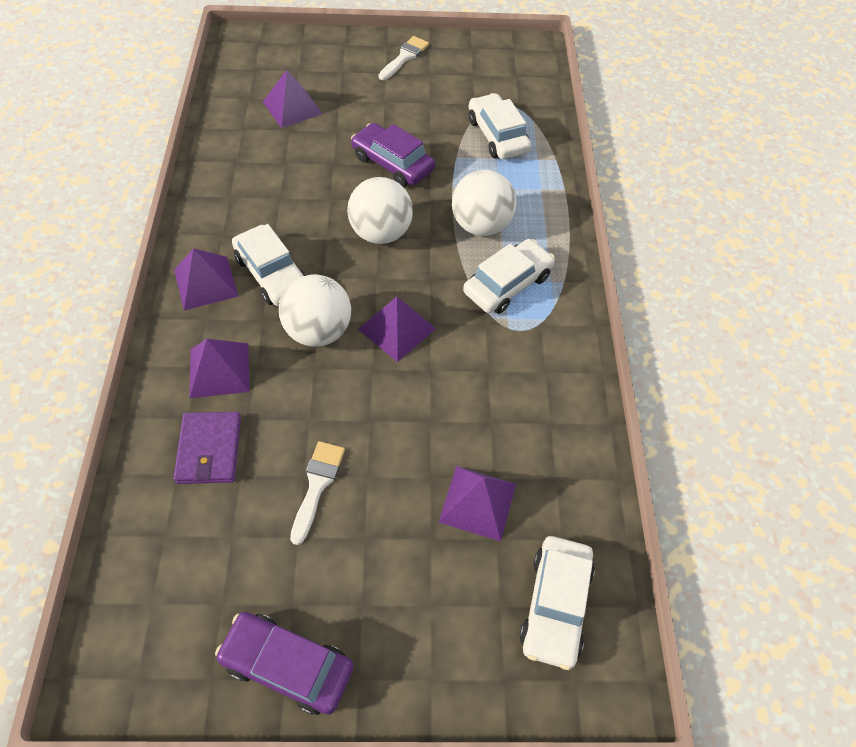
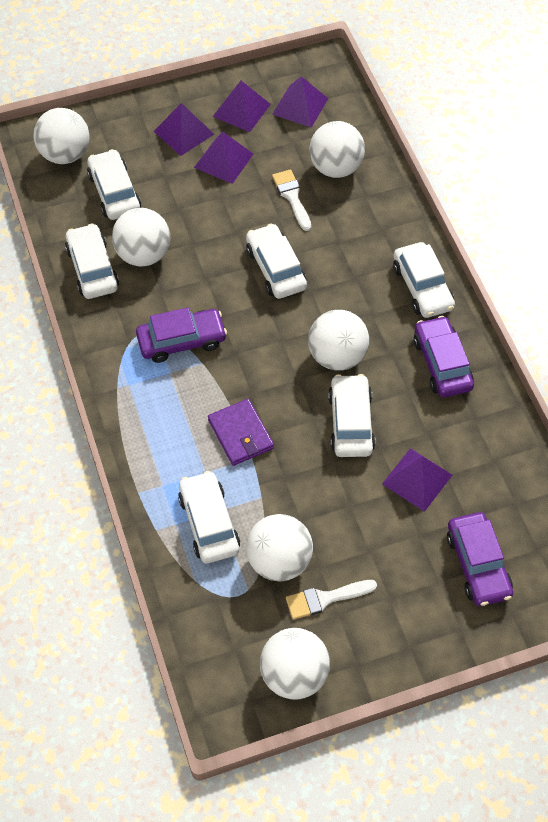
purple car: [215,612,354,715] [351,123,435,187] = 2 -> [136,307,227,363] [414,316,474,397] [447,512,513,606] = 3
white ball: [279,274,351,347] [347,177,413,244] [452,170,517,236] = 3 -> [33,108,89,164] [112,208,170,266] [246,514,313,582] [260,628,330,700] [308,310,369,371] [309,121,365,178] = 6
white car: [232,224,306,307] [463,239,555,314] [469,93,531,159] [519,536,595,670] = 4 -> [65,223,119,299] [87,149,141,220] [178,471,240,564] [246,223,307,299] [328,374,375,457] [393,242,455,318] = 6

